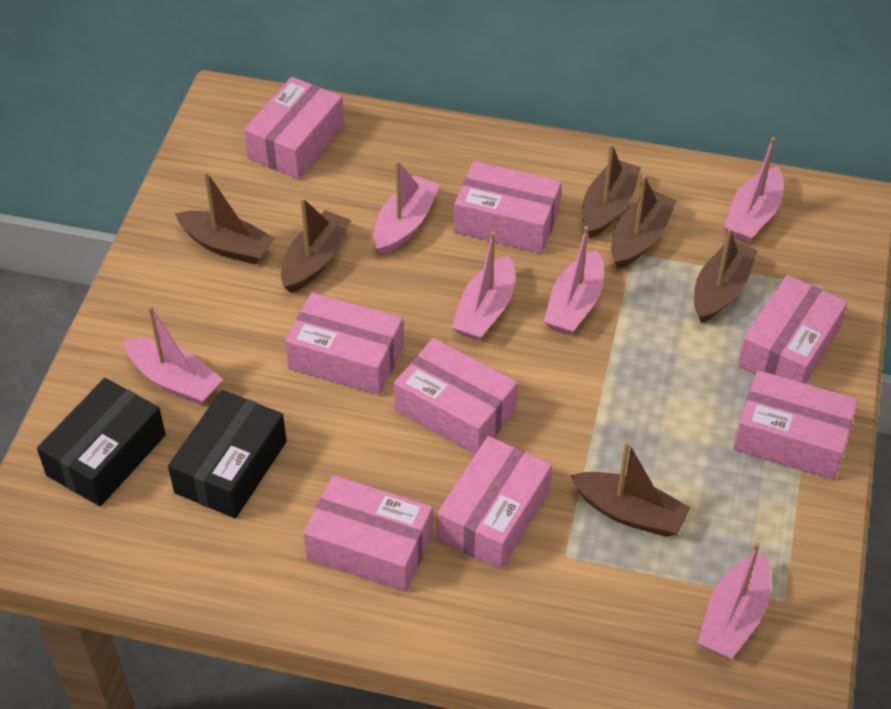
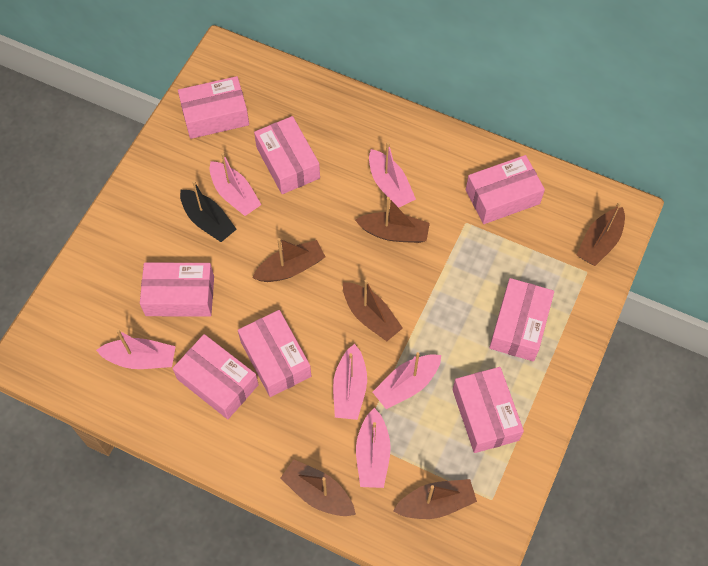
black boat: none = 0 -> [180,181,237,242] = 1
black box: [37,378,166,507] [168,390,287,518] = 2 -> none = 0

